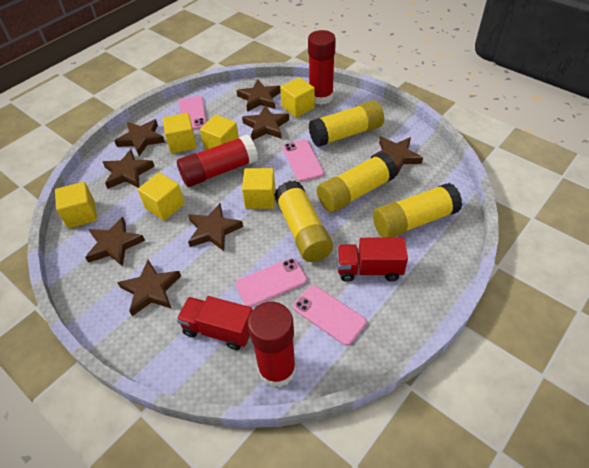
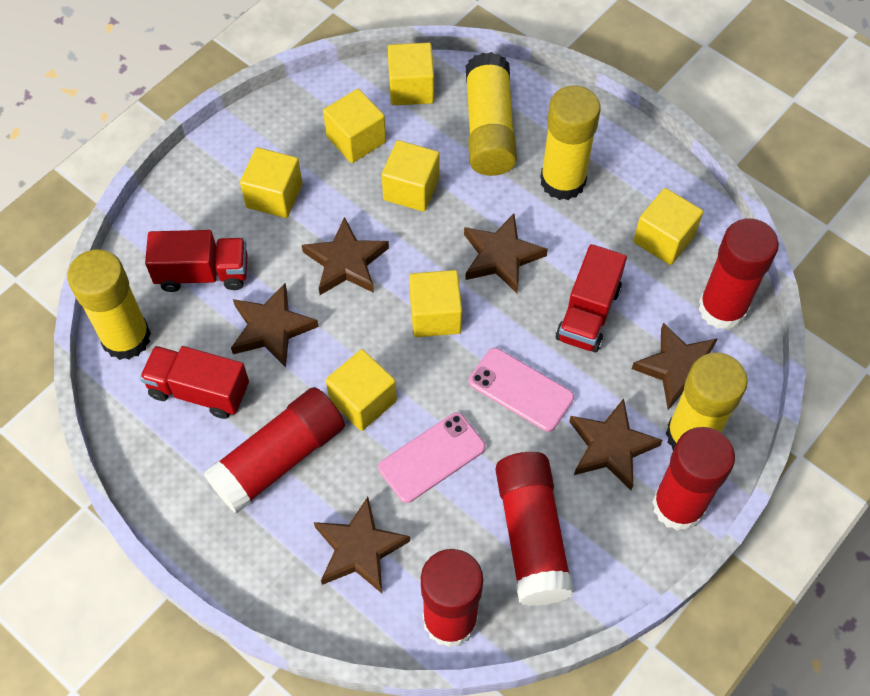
brown star: [85,217,145,267] [103,149,155,189] [115,119,165,156] [117,260,181,316] [188,203,243,251] [237,79,281,112] [242,105,289,140] [371,137,423,175] = 8 -> [231,283,319,368] [302,217,389,295] [314,497,410,593] [464,214,548,293] [569,398,663,490] [632,323,718,410] = 6
pink phone: [179,96,206,130] [235,258,307,307] [283,139,324,182] [293,285,367,346] = 4 -> [378,413,485,503] [469,348,574,432] = 2
red glue stick: [177,135,258,187] [248,302,296,387] [308,30,336,105] = 3 -> [203,387,345,513] [421,549,483,647] [496,452,574,606] [652,427,735,531] [698,218,779,330] = 5
red truck: [177,296,252,350] [337,237,408,282] = 2 -> [140,346,249,419] [145,230,248,292] [556,244,627,352] = 3
yellow cube: [55,182,97,228] [138,173,185,221] [163,113,197,153] [200,115,239,150] [242,168,275,209] [280,77,315,117] = 6 -> [240,147,302,218] [323,89,386,163] [326,349,397,431] [382,140,439,212] [388,43,434,105] [409,270,462,337] [633,188,703,265] = 7

